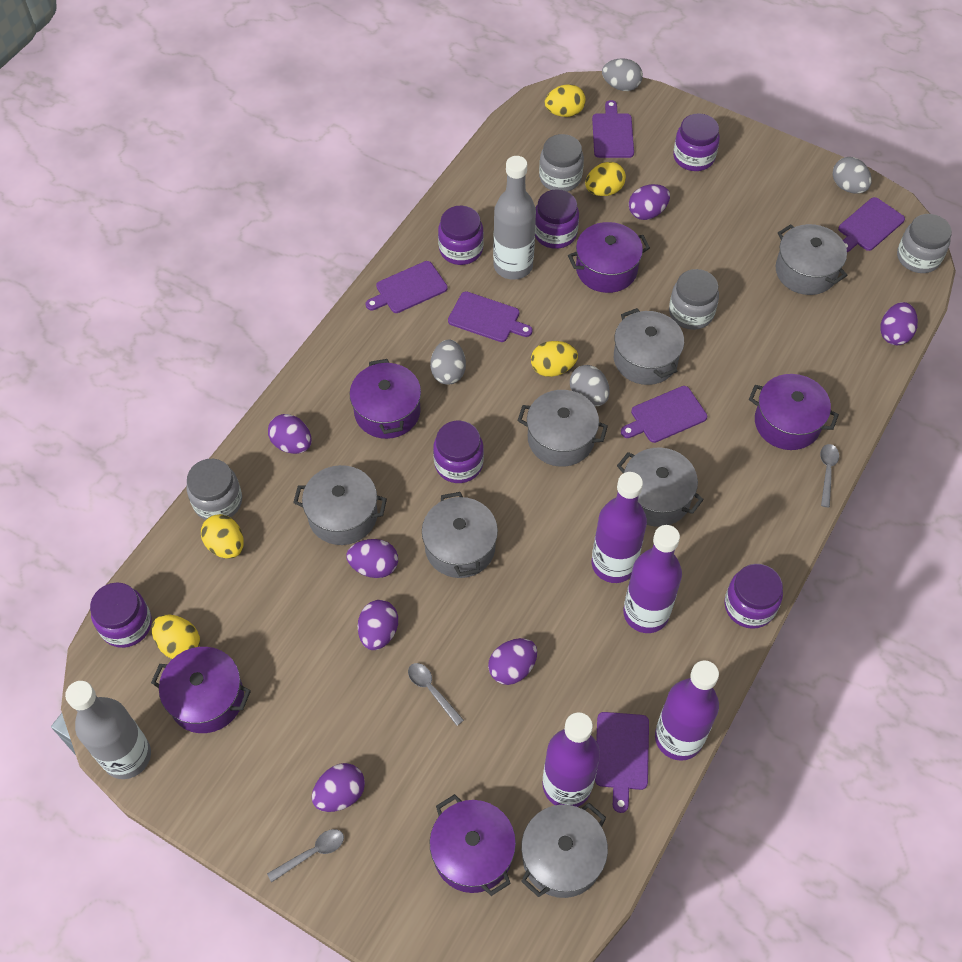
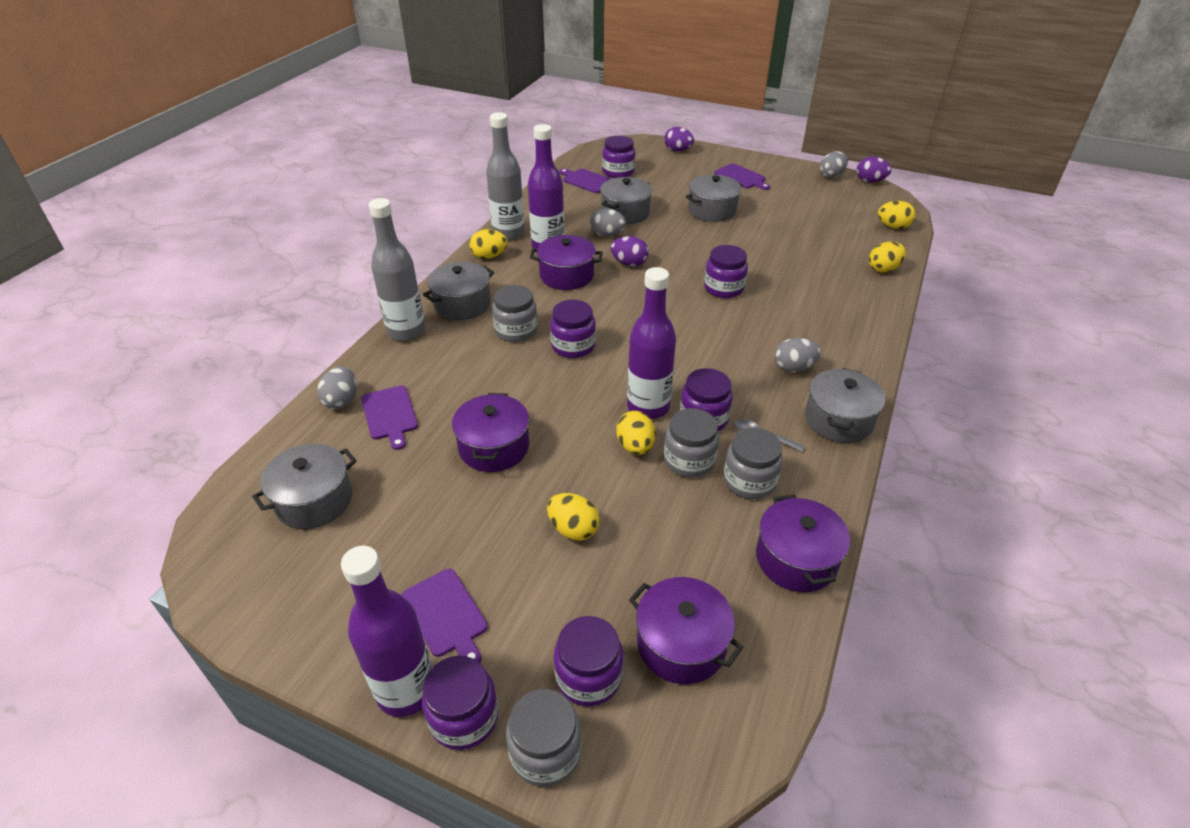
grey pot: [293,465,387,545] [422,492,498,578] [518,390,608,467] [521,803,608,898] [614,308,684,385] [617,448,704,527] [776,224,848,295] = 7 -> [252,444,357,529] [423,262,494,320] [600,177,652,225] [686,174,743,222] [805,368,885,443] = 5
grey spoon: [267,829,344,882] [408,663,464,726] [820,444,839,507] = 3 -> [734,419,805,452] = 1
purple bottle: [543,712,600,807] [592,472,647,583] [623,525,682,633] [655,660,719,761] = 4 -> [341,546,433,717] [528,124,565,249] [627,267,676,419] = 3
purple cutting board: [366,261,448,313] [448,291,533,342] [592,100,634,158] [595,712,649,813] [621,386,707,443] [838,197,905,252] = 6 -> [361,385,418,450] [402,569,488,663] [559,168,611,193] [714,163,770,190] = 4
purple egg: [268,414,312,454] [312,763,365,812] [346,539,398,578] [358,600,398,650] [488,638,537,685] [629,184,670,220] [880,302,918,345] = 7 -> [610,236,649,266] [664,127,694,151] [856,157,892,182] = 3
purple pot: [151,647,251,733] [350,359,421,439] [429,794,516,896] [568,222,650,293] [749,374,839,450] = 5 -> [452,393,529,472] [530,235,603,290] [629,577,743,684] [756,494,850,592] = 4

